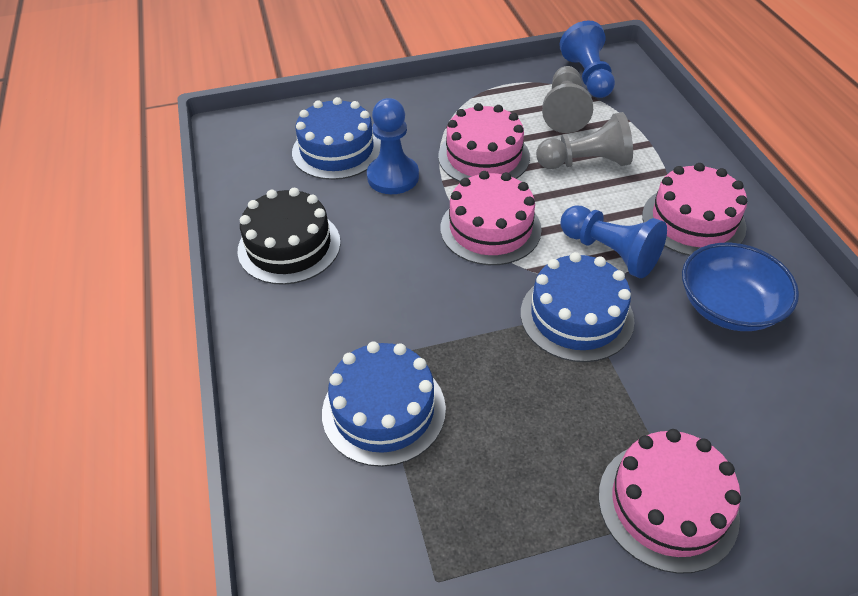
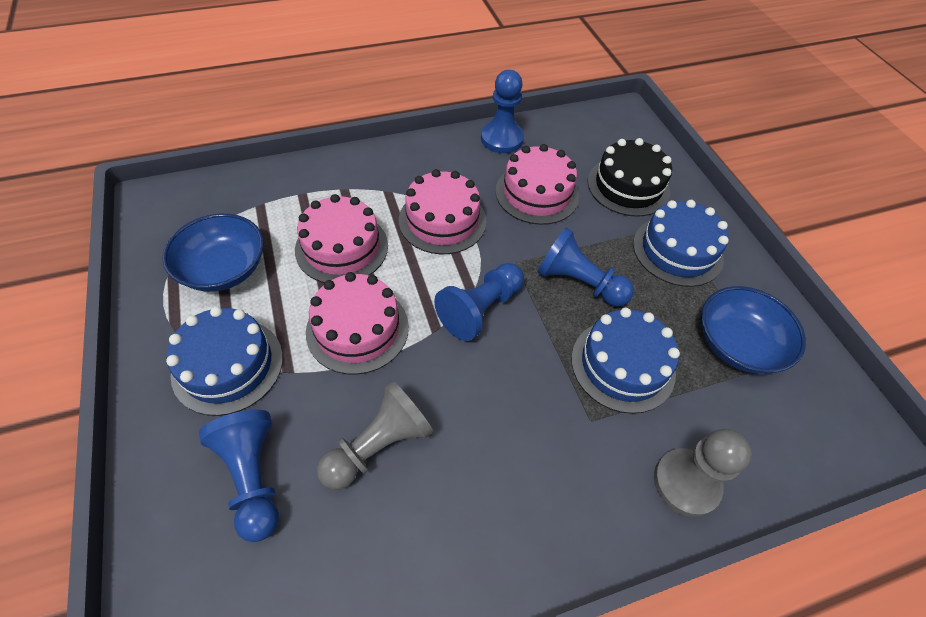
blue bowl: [682,243,799,331] = 1 -> [163,214,264,291] [701,286,806,374] = 2
blue pawn: [367,98,419,194] [559,20,615,98] [561,205,667,278] = 3 -> [199,410,279,542] [434,263,524,341] [481,70,524,153] [537,227,634,307] = 4

